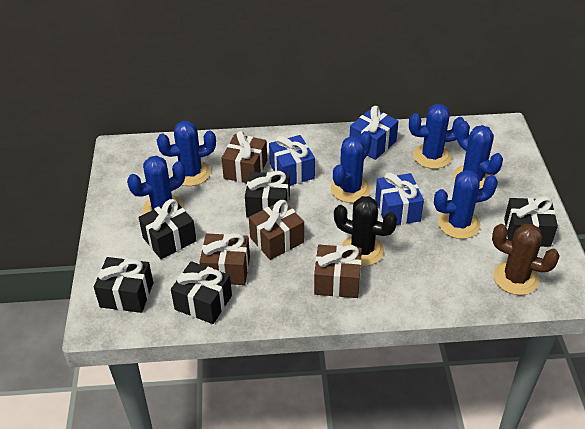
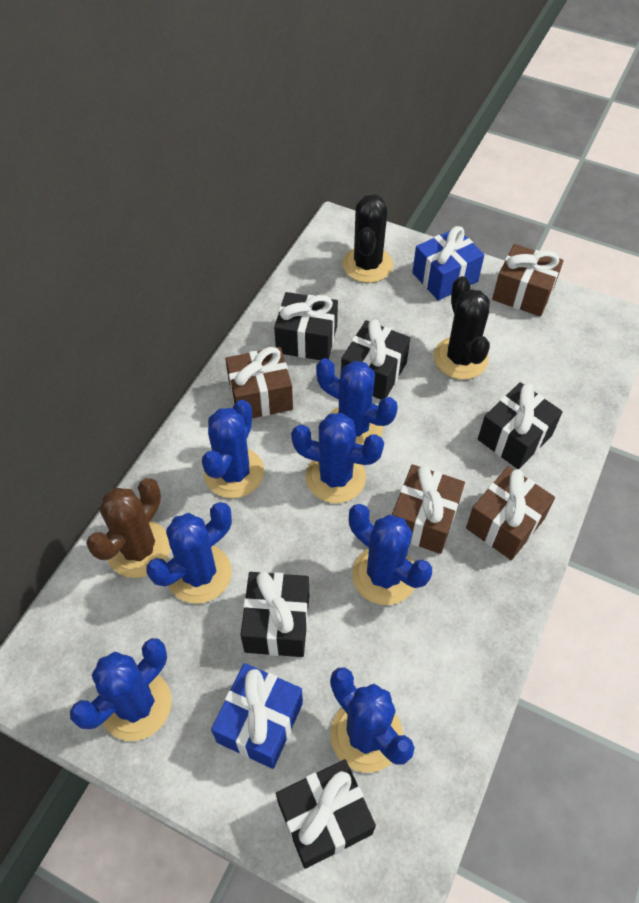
black cactus: [334,196,397,266] = 1 -> [343,194,393,283] [434,276,490,379] = 2
blue cactus: [127,156,186,214] [157,121,216,186] [331,131,372,203] [409,104,464,169] [434,170,498,239] [453,121,503,189] = 6 -> [70,638,172,741] [146,502,232,604] [202,400,264,498] [291,413,384,503] [316,358,398,445] [330,668,415,773] [349,504,432,605] = 7
blue gift: [269,135,315,186] [350,106,399,160] [375,172,424,225] = 3 -> [211,663,303,769] [412,226,484,301] = 2

